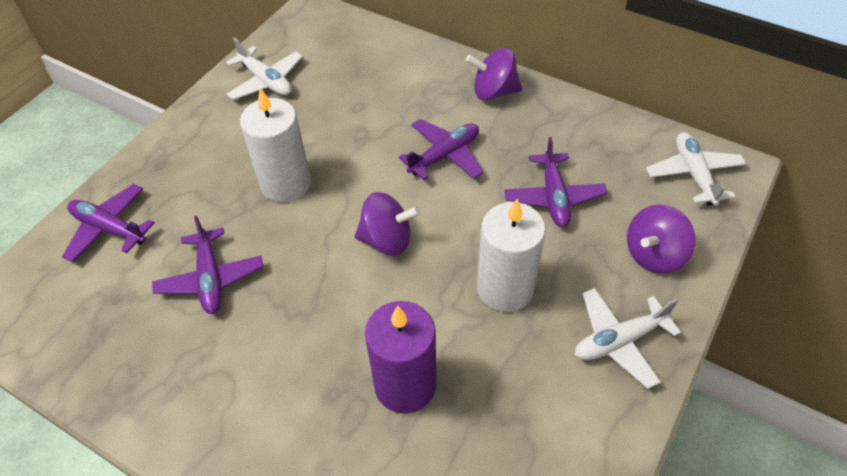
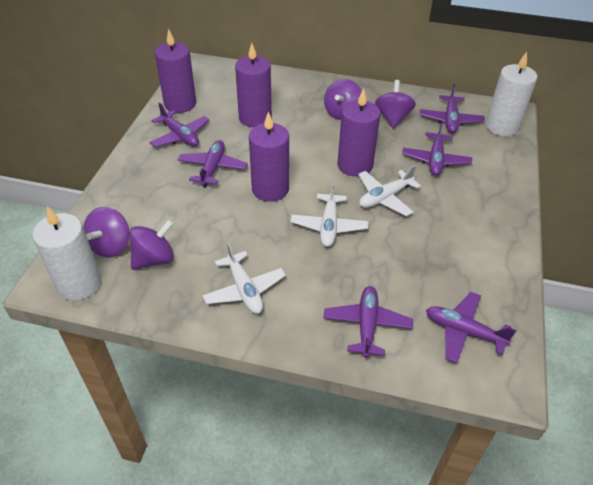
purple candle: [365,301,436,414] = 1 -> [155,29,196,113] [235,43,272,128] [249,111,289,202] [337,88,380,177] = 4
purple plane: [62,184,155,262] [152,216,263,314] [399,119,483,180] [504,137,608,227] = 4 -> [149,102,210,147] [178,140,248,187] [323,286,413,358] [402,121,472,176] [420,84,485,133] [426,292,516,363] = 6
purple spinning top: [355,192,421,256] [466,48,522,101] [627,204,696,274] = 3 -> [83,207,129,257] [129,219,174,270] [324,79,362,120] [375,80,416,129] = 4

